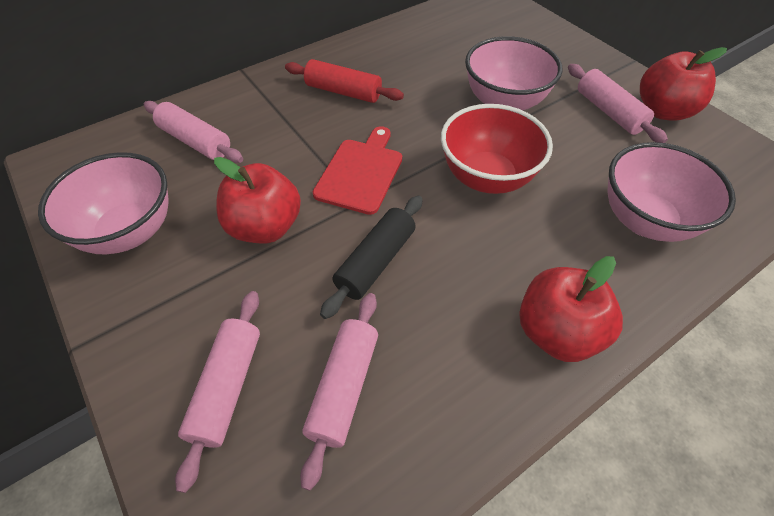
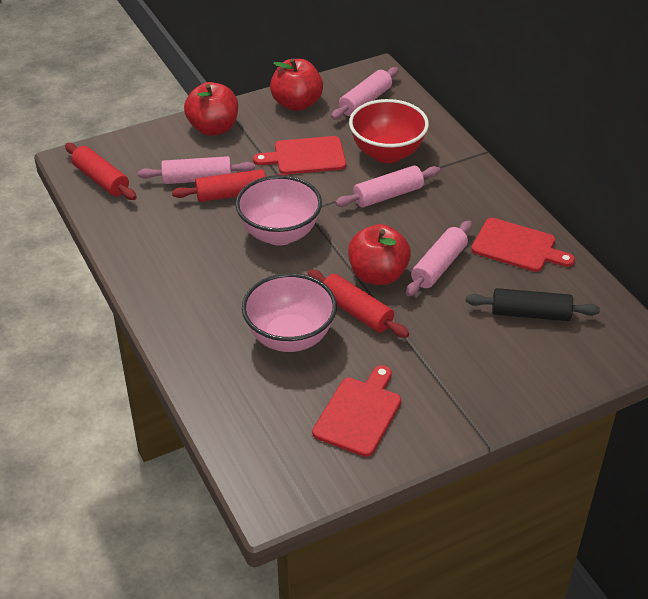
pink bowl: [38,152,169,254] [465,36,562,110] [607,142,736,242] = 3 -> [236,175,322,246] [242,273,337,352] = 2
red cutting board: [313,126,402,215] = 1 -> [253,136,346,174] [312,365,401,457] [471,218,575,272] = 3
red rolling pin: [285,59,404,103] = 1 -> [65,143,137,200] [172,169,289,202] [307,270,409,338] = 3

